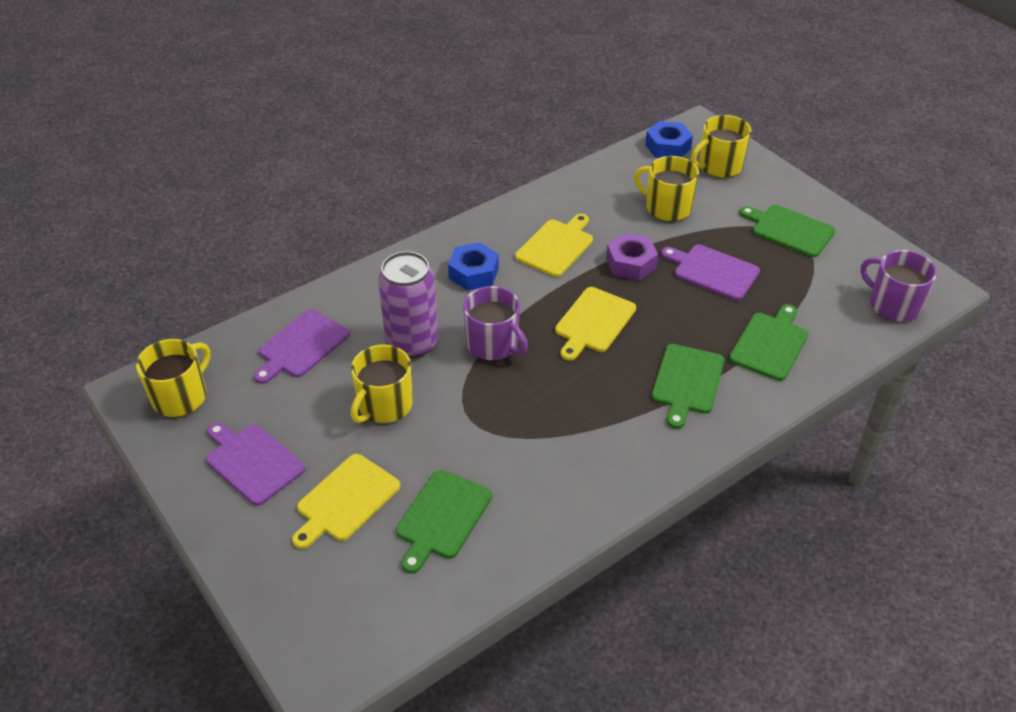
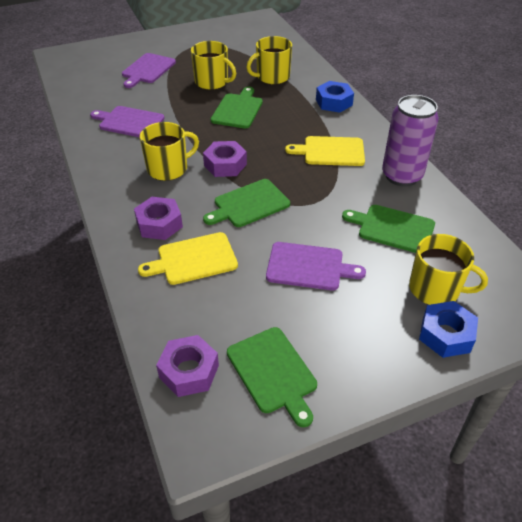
purple mug: [463,286,528,361] [861,250,937,322] = 2 -> none = 0
purple nut: [606,233,658,280] = 1 -> [134,197,183,240] [156,335,219,397] [203,141,247,177] = 3
yellow cutting board: [292,454,400,549] [515,214,593,277] [555,287,636,361] = 3 -> [138,232,238,285] [285,136,365,166] = 2

